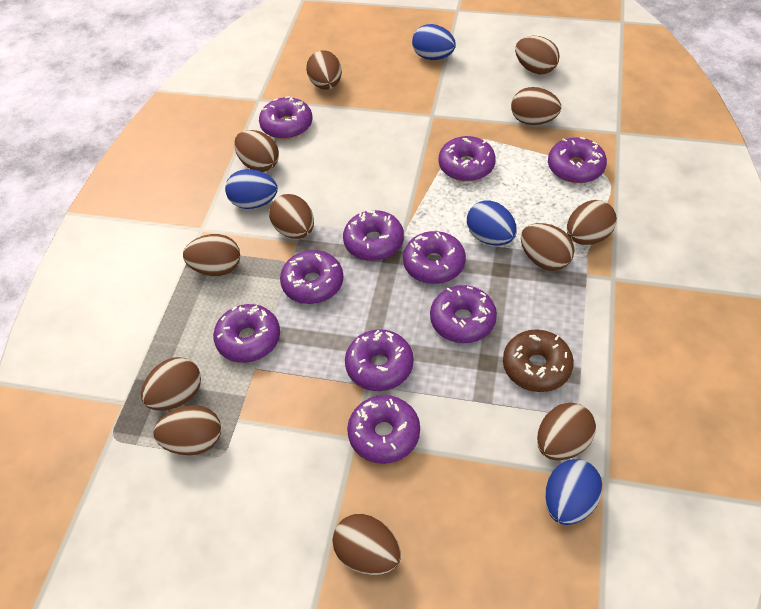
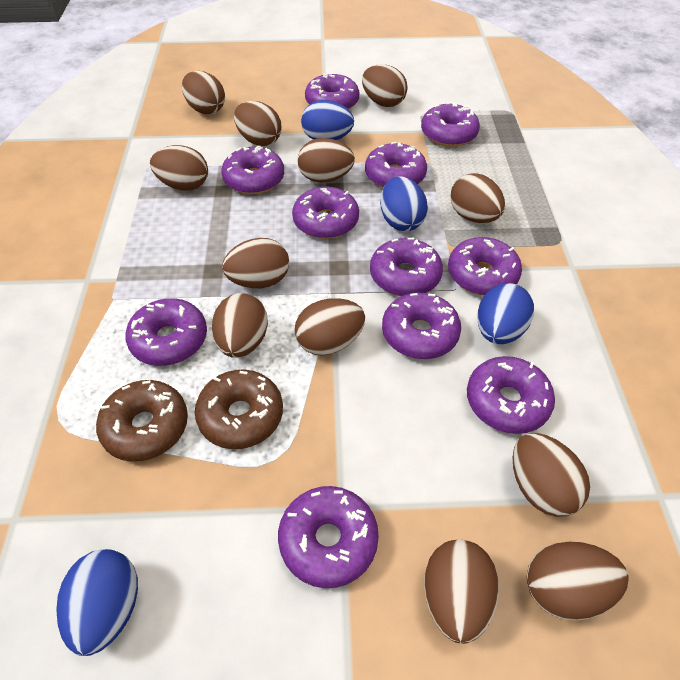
brown donut: [503,330,574,392] = 1 -> [96,380,188,462] [195,369,283,449] = 2
purple donut: [213,304,280,363] [259,96,313,139] [280,250,343,304] [343,210,404,261] [345,329,413,391] [347,395,420,464] [403,231,466,284] [430,285,497,343] [438,136,496,181] [548,137,607,183] = 10 -> [125,298,207,366] [221,146,284,194] [278,486,379,588] [292,187,359,239] [305,74,359,110] [365,142,427,188] [370,238,443,296] [382,293,461,359] [421,102,480,147] [448,237,522,295] [467,356,555,434] = 11

